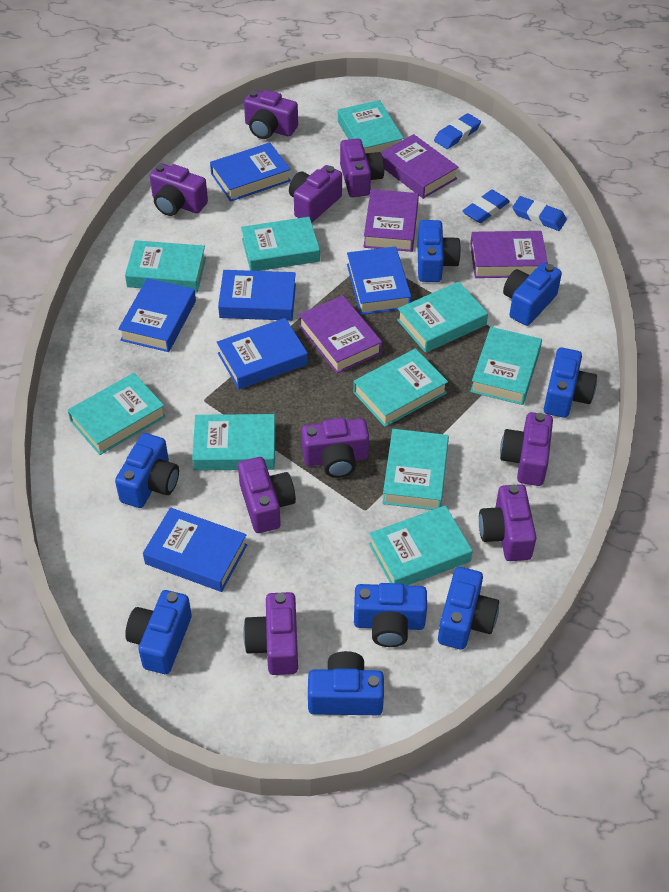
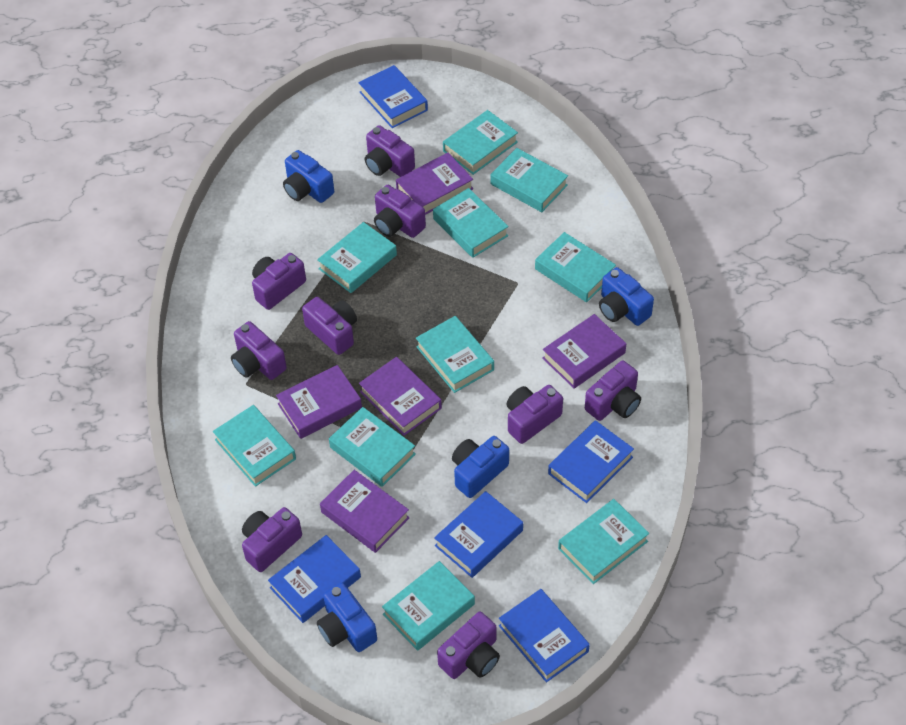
blue book: [118,278,196,352] [143,507,247,592] [210,142,291,202] [217,318,308,389] [218,270,296,321] [347,246,412,315] = 6 -> [268,535,361,623] [359,65,428,128] [434,491,523,578] [499,589,590,683] [548,420,634,503] = 5
blue camera: [115,433,179,508] [125,590,192,674] [308,651,384,715] [354,583,427,647] [417,220,461,282] [438,567,499,650] [503,263,562,326] [544,347,597,418] = 8 -> [283,150,334,203] [317,583,377,652] [452,436,509,498] [599,267,654,326] = 4
blue eraser: [434,113,481,149] [462,190,510,223] [512,196,567,231] = 3 -> none = 0
purple book: [299,295,382,374] [363,189,419,252] [381,134,459,199] [470,231,548,278] = 4 -> [276,365,362,439] [320,470,410,553] [359,357,442,436] [396,153,474,215] [543,314,626,388] = 5

